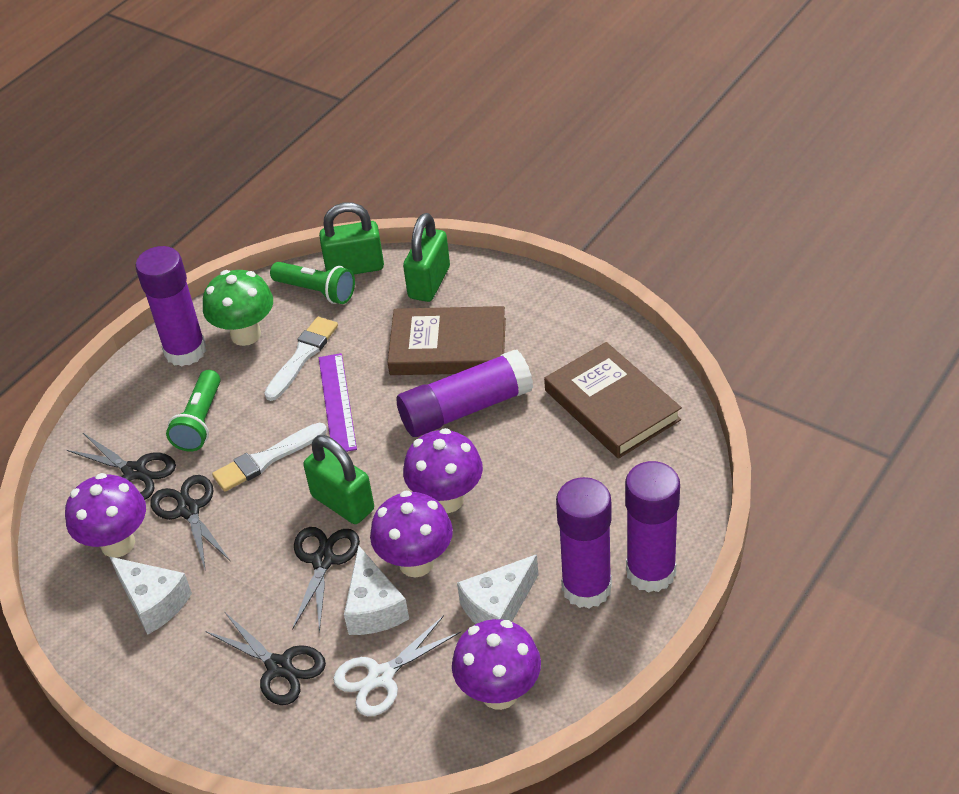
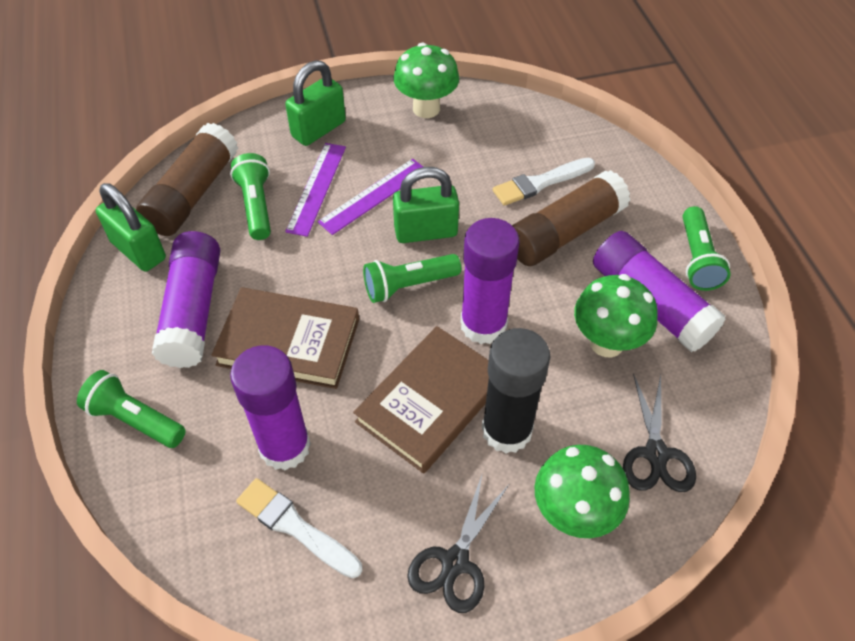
black glue stick: none = 0 -> [482,328,550,453] = 1
black scissors: [67,432,176,500] [151,475,230,569] [205,612,326,705] [292,527,360,633] = 4 -> [407,475,509,613] [623,374,696,492] = 2
brown glue stick: none = 0 -> [136,123,238,236] [512,170,630,266] = 2
green flashlight: [166,370,220,452] [270,262,355,304] = 2 -> [77,370,186,448] [230,153,271,240] [363,254,461,303] [682,206,731,291] = 4
green mushroom: [203,270,273,346] = 1 -> [393,43,459,118] [535,445,630,538] [574,274,658,357] = 3
purple mushroom: [65,473,146,558] [370,491,453,577] [403,428,483,513] [452,619,541,710] = 4 -> none = 0
purple ruler: [319,353,357,452] = 1 -> [285,143,346,237] [318,159,423,235] = 2
white cheese: [110,557,192,635] [344,545,409,635] [457,554,538,624] = 3 -> none = 0
white scissors: [333,615,461,716] = 1 -> none = 0

